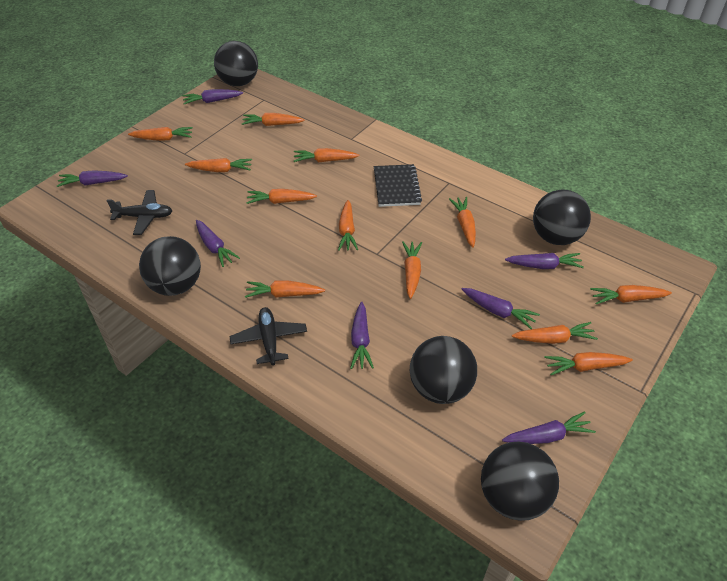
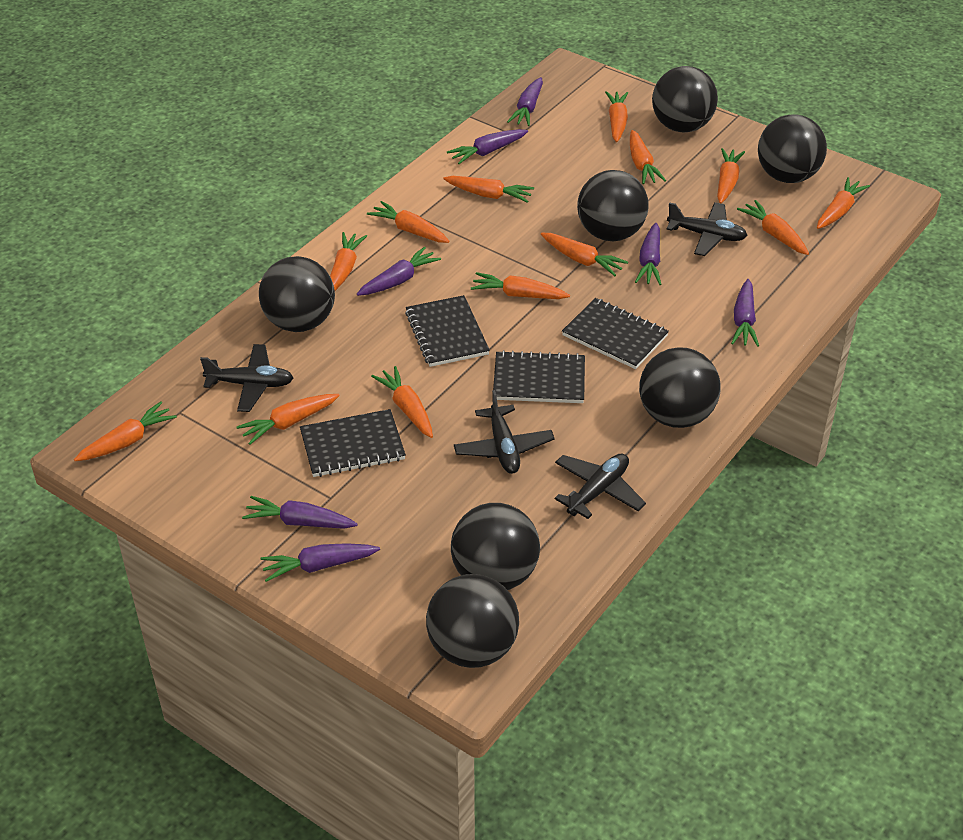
black ball: [139,236,201,296] [214,41,258,86] [410,336,477,404] [481,441,559,521] [533,189,591,245] = 5 -> [259,256,335,332] [426,574,519,668] [451,503,540,590] [577,170,649,241] [639,347,721,428] [652,66,718,133] [758,114,827,183] = 7
black notebook: [374,164,422,207] = 1 -> [300,409,406,477] [405,295,490,367] [493,350,585,403] [562,298,669,369] = 4
black plane: [106,190,172,235] [230,307,307,365] = 2 -> [200,344,293,412] [454,390,555,474] [555,454,646,519] [667,202,748,256] = 4
orange carrot: [128,127,193,141] [185,158,252,172] [242,113,304,126] [245,280,325,298] [246,189,317,204] [294,148,359,162] [338,200,358,251] [402,241,422,299] [449,197,476,248] [512,322,598,344] [544,352,633,375] [590,285,672,304] = 12 -> [74,402,177,461] [237,394,339,445] [330,232,367,291] [367,201,450,243] [371,366,433,438] [443,176,534,203] [471,272,570,299] [541,233,628,276] [605,91,628,142] [630,130,666,184] [717,148,745,203] [737,200,809,255] [817,177,870,229] = 13

